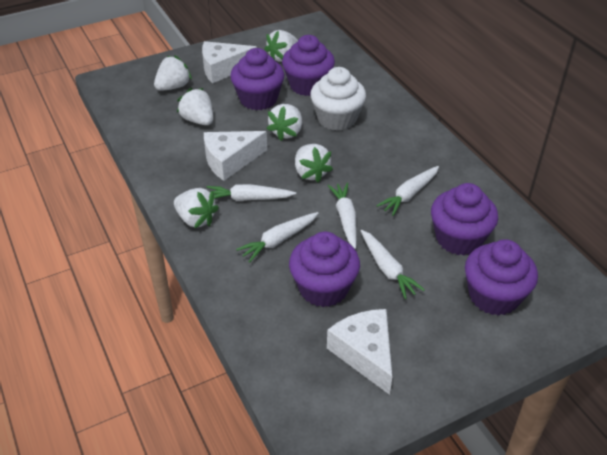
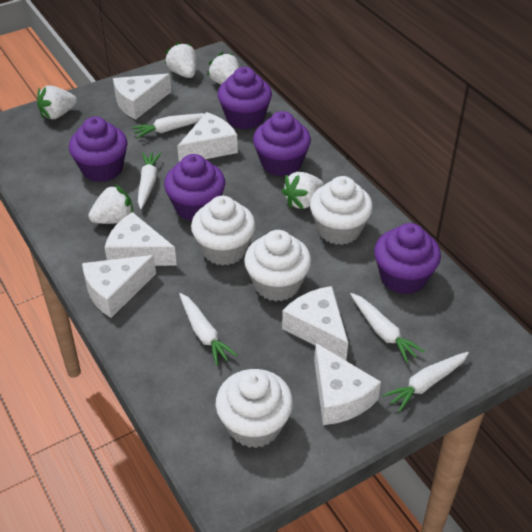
white cheese: [202,41,257,83] [204,131,267,181] [327,309,392,395] = 3 -> [82,255,156,318] [104,212,177,266] [113,73,171,120] [177,112,238,162] [282,286,348,360] [314,343,381,425] = 6
white cupcake: [310,67,366,131] = 1 -> [191,196,255,266] [216,369,293,448] [244,230,311,301] [310,176,373,245] = 4
white strawberry: [154,55,192,91] [174,188,219,229] [177,88,213,125] [264,30,298,62] [267,104,302,141] [295,144,333,183] = 6 -> [37,85,77,119] [88,184,134,224] [165,42,196,78] [207,52,240,84] [282,172,324,209] = 5

